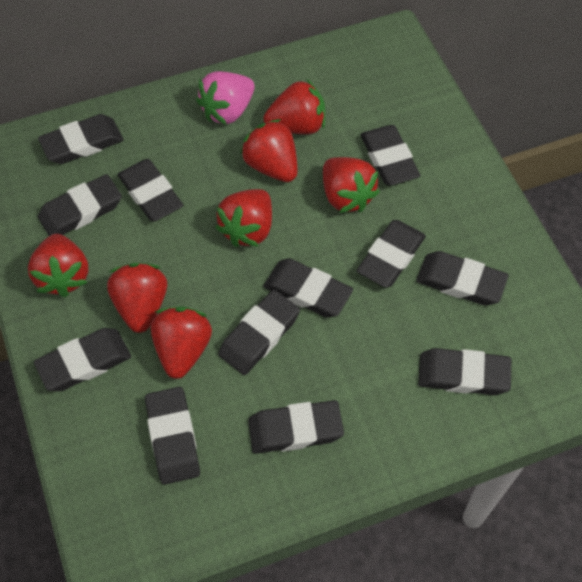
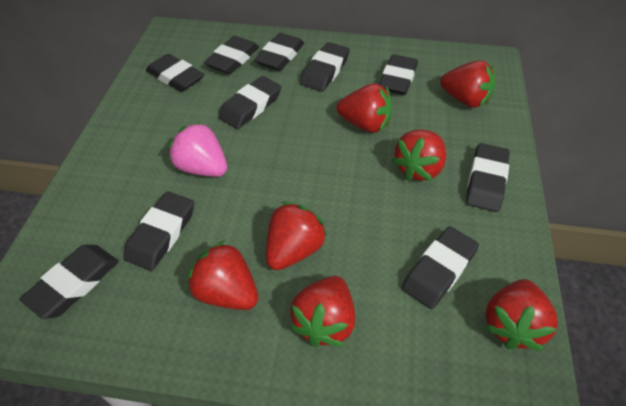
black eraser: [34,328,131,391] [38,114,124,164] [38,174,122,236] [118,159,183,221] [145,387,200,485] [218,290,300,375] [248,400,344,454] [263,258,353,318] [356,220,426,288] [360,125,421,185] [416,251,509,305] [418,348,511,395] = 12 -> [19,245,119,319] [123,191,194,271] [146,54,204,92] [204,36,259,74] [218,76,281,129] [254,33,304,71] [300,42,350,92] [379,54,418,95] [402,226,479,309] [466,143,510,212] = 10

